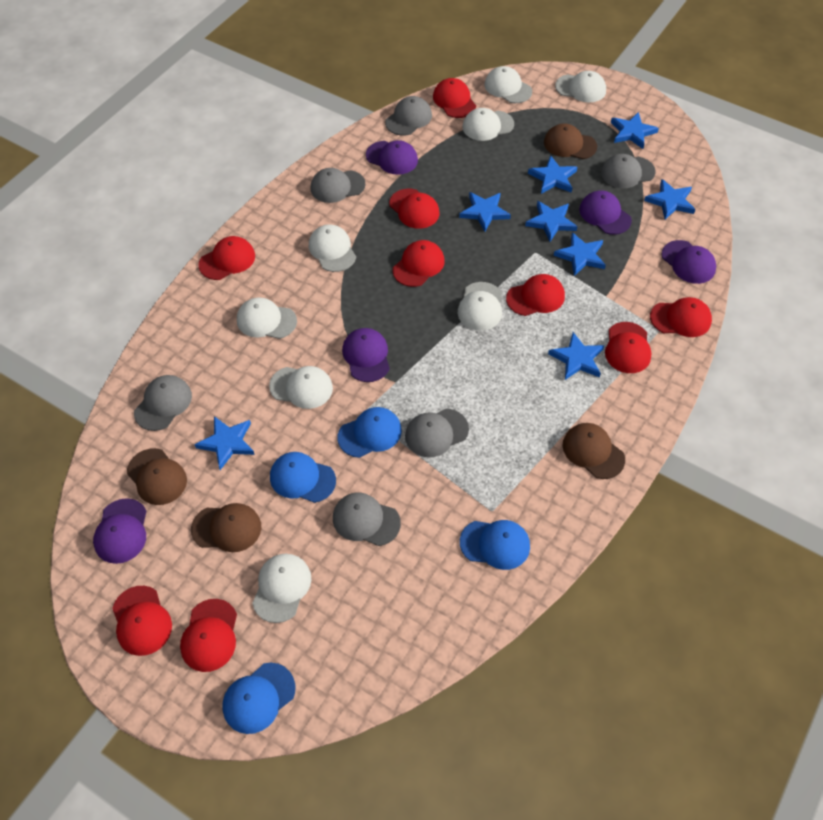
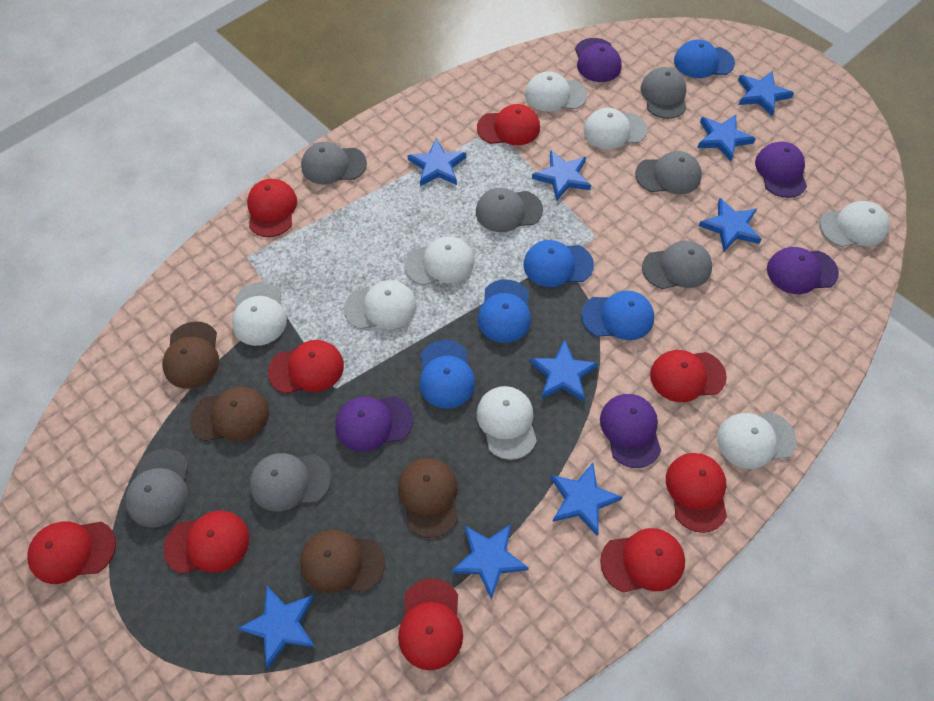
blue cap: [223,663,295,734] [270,452,336,503] [337,407,402,458] [460,520,530,570] = 4 -> [420,340,475,409] [478,279,531,343] [523,240,594,287] [581,291,654,340] [674,39,735,78] = 5
blue star: [195,416,255,470] [459,192,511,232] [525,201,578,242] [528,156,577,194] [548,332,605,380] [554,232,606,276] [611,112,659,149] [644,179,696,219] = 8 -> [237,585,315,669] [407,138,466,186] [451,524,529,600] [530,340,598,402] [532,150,591,201] [550,463,622,535] [697,115,756,162] [698,198,762,251] [738,71,794,116] = 9
grey cap: [134,375,192,431] [311,168,365,203] [333,492,401,546] [385,96,432,136] [405,408,469,457] [601,154,655,188] = 6 -> [125,448,189,528] [250,453,332,512] [301,142,367,185] [476,188,543,232] [635,151,702,194] [641,67,686,119] [642,241,712,289] = 7

